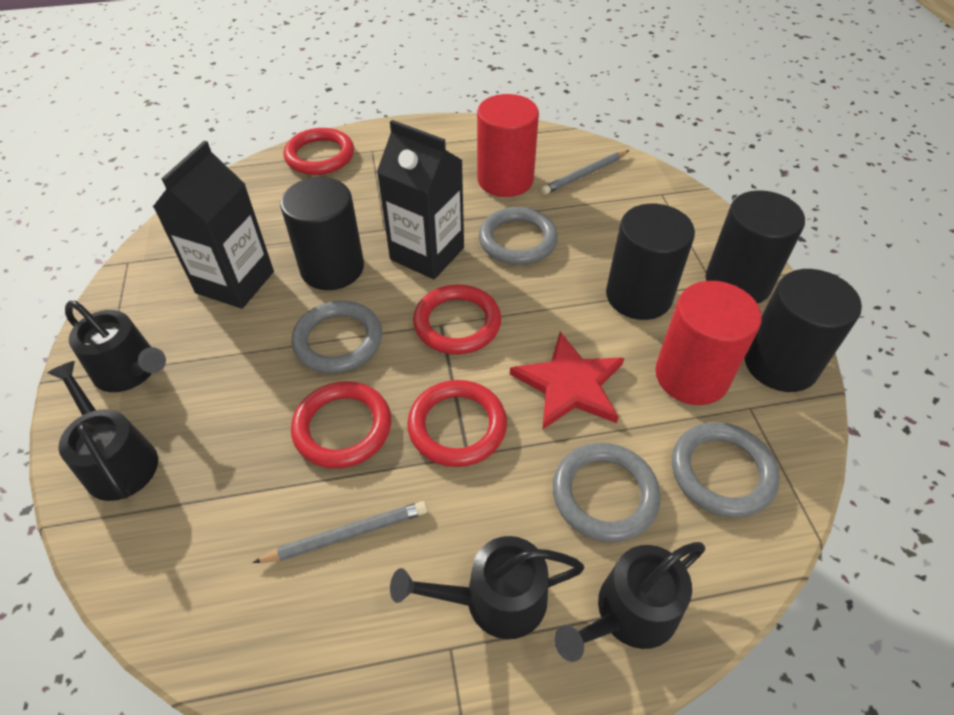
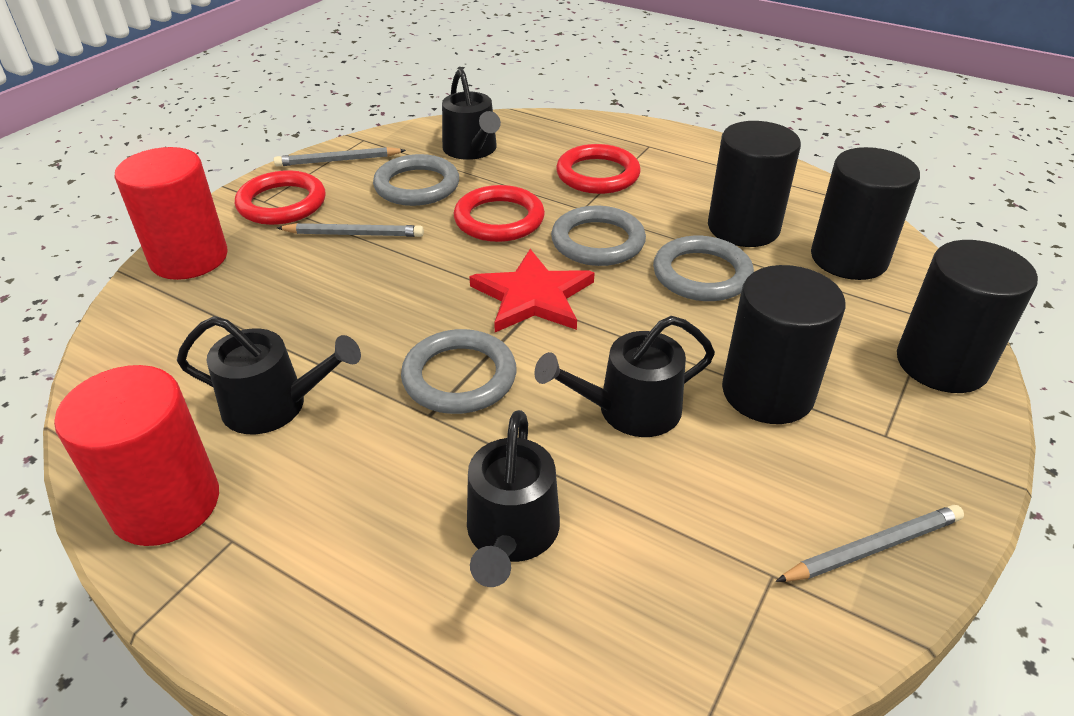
black carton: [153,141,274,309] [377,120,464,279] = 2 -> none = 0
grey pencil: [252,501,427,563] [541,150,630,195] = 2 -> [274,147,406,166] [277,223,424,237] [776,505,964,582] = 3
red ring: [284,128,354,175] [291,381,391,469] [407,380,507,467] [413,284,501,354] = 4 -> [235,170,326,225] [454,185,545,242] [556,144,641,194] = 3

